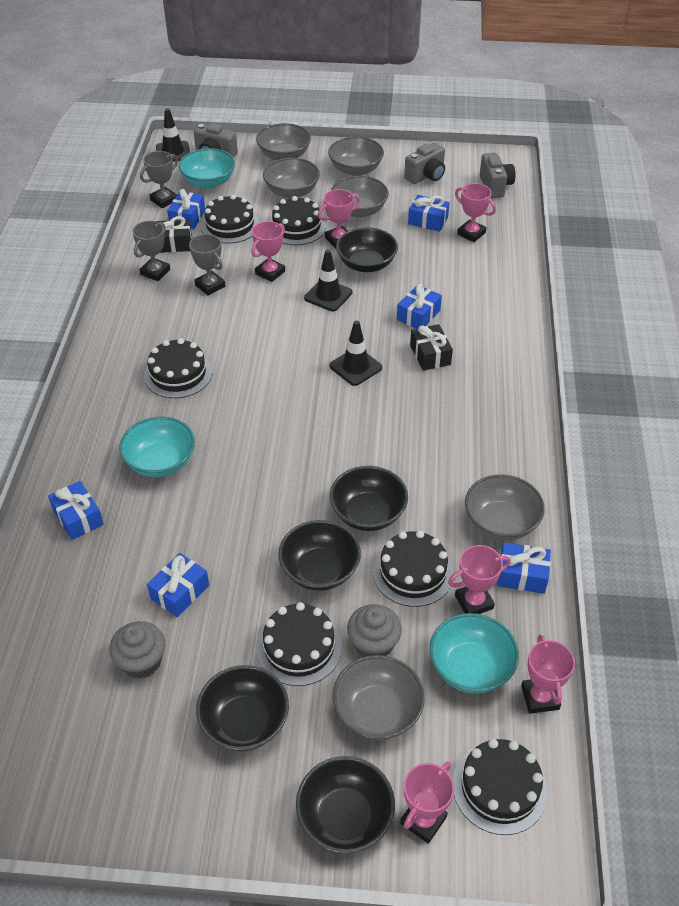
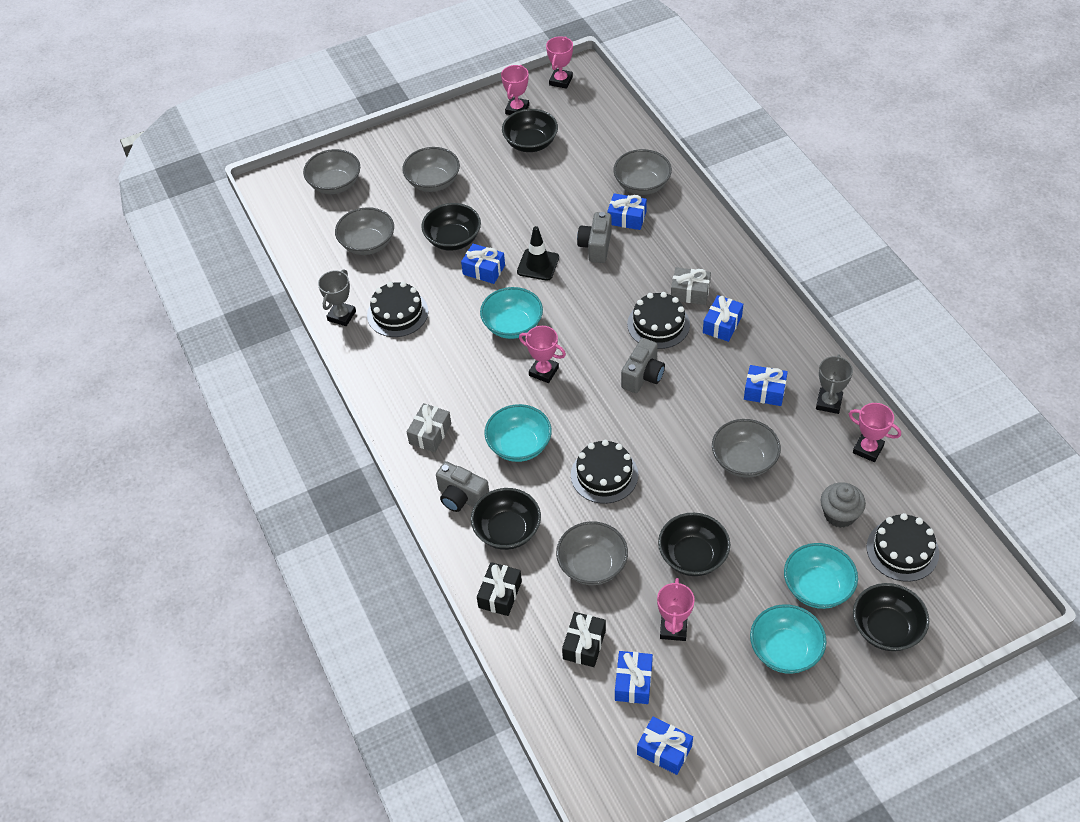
black cake: [144,338,212,398] [201,195,259,244] [256,602,342,686] [270,196,326,245] [373,530,454,607] [453,739,548,835] = 6 -> [367,282,428,337] [571,440,638,504] [627,292,690,349] [866,513,939,582] = 4
black traffic cone: [156,108,190,162] [304,249,352,312] [329,320,382,386] = 3 -> [517,226,559,281] = 1
grey cupcake: [109,621,165,679] [347,604,402,657] = 2 -> [821,482,866,528] = 1
grey gift: none = 0 -> [407,403,451,452] [671,267,711,305] = 2
grey trophy: [132,221,170,281] [140,151,178,208] [189,234,225,296] = 3 -> [318,270,356,326] [816,354,853,414] = 2
pink trophy: [251,221,285,282] [318,189,360,248] [400,761,454,844] [448,545,511,614] [455,183,496,242] [521,635,575,714] = 6 -> [501,65,529,115] [519,326,566,383] [546,36,573,89] [657,578,695,641] [849,403,901,462] = 5
turquoise bowl: [119,417,195,477] [178,148,235,189] [429,613,519,694] = 3 -> [480,287,543,339] [485,404,552,462] [750,604,826,674] [784,543,858,609] = 4

